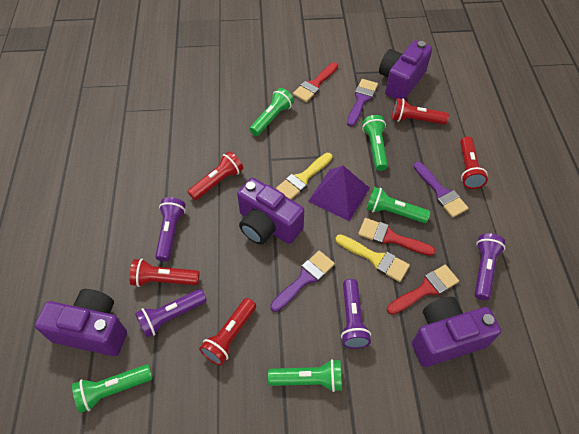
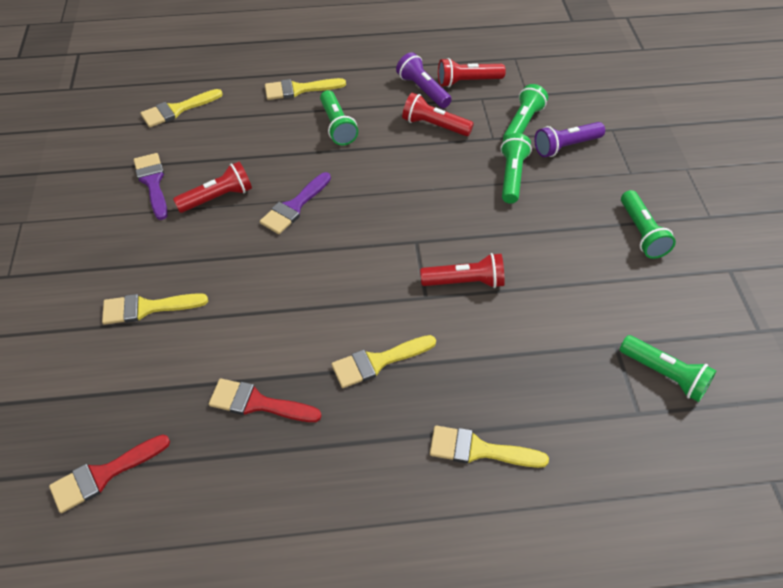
purple brush: [270,250,335,312] [347,79,378,127] [414,162,469,218] = 3 -> [134,153,168,220] [260,172,331,234] = 2
purple camera: [35,289,127,356] [237,178,304,245] [379,40,432,100] [412,297,501,367] = 4 -> none = 0
purple flashlight: [135,289,207,338] [155,197,185,261] [341,279,371,349] [475,233,505,300] = 4 -> [396,52,452,108] [534,122,605,157] = 2
purple pyramid: [308,166,370,221] = 1 -> none = 0
red brush: [293,62,338,102] [358,218,435,256] [387,265,459,315] = 3 -> [49,435,170,513] [209,378,322,422] = 2
red flashlight: [129,259,199,287] [187,151,243,201] [199,298,256,365] [392,98,449,125] [460,136,488,189] = 5 -> [173,162,252,213] [402,93,474,136] [420,253,505,288] [438,58,506,87] = 4
yellow brush: [276,153,332,199] [335,234,410,282] = 2 -> [102,293,208,325] [141,89,223,127] [265,78,346,100] [332,335,436,388] [430,425,549,468] = 5

